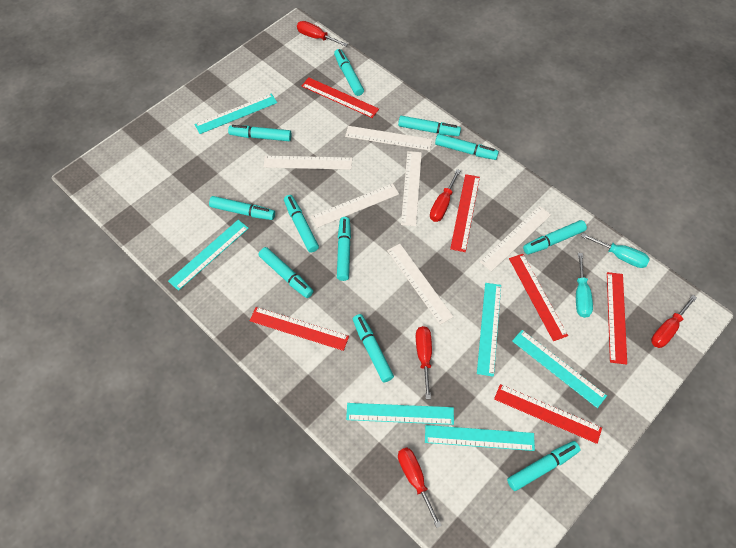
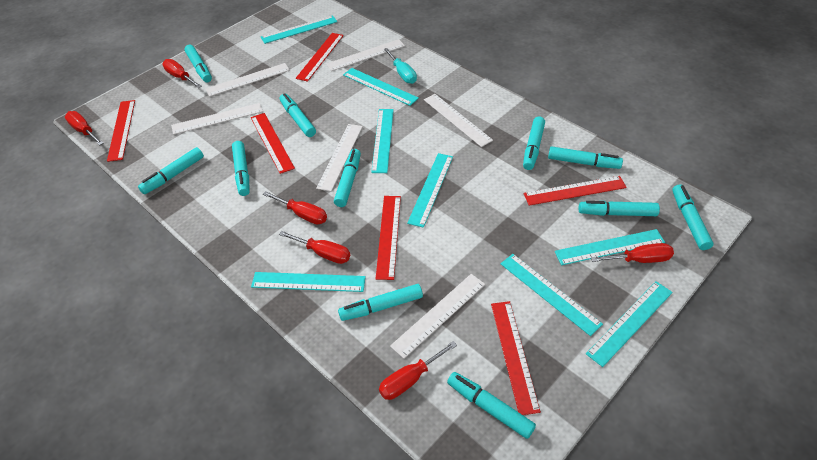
red screwdriver: [297,21,348,47] [398,447,442,528] [416,326,432,399] [430,169,461,222] [651,295,697,348] = 5 -> [65,111,103,145] [162,59,202,88] [263,191,327,225] [279,231,350,264] [379,341,457,400] [591,243,674,263] = 6
turquoise ruler: [168,220,249,291] [194,93,277,134] [346,403,454,425] [425,425,535,451] [477,283,501,377] [512,330,607,408] = 6 -> [251,272,366,292] [261,16,337,44] [343,68,419,106] [371,109,394,173] [407,153,453,228] [501,254,603,336] [555,229,665,265] [586,281,673,367] = 8
turquoise screwdriver: [576,253,593,318] [581,233,650,268] = 2 -> [384,48,417,84] = 1

